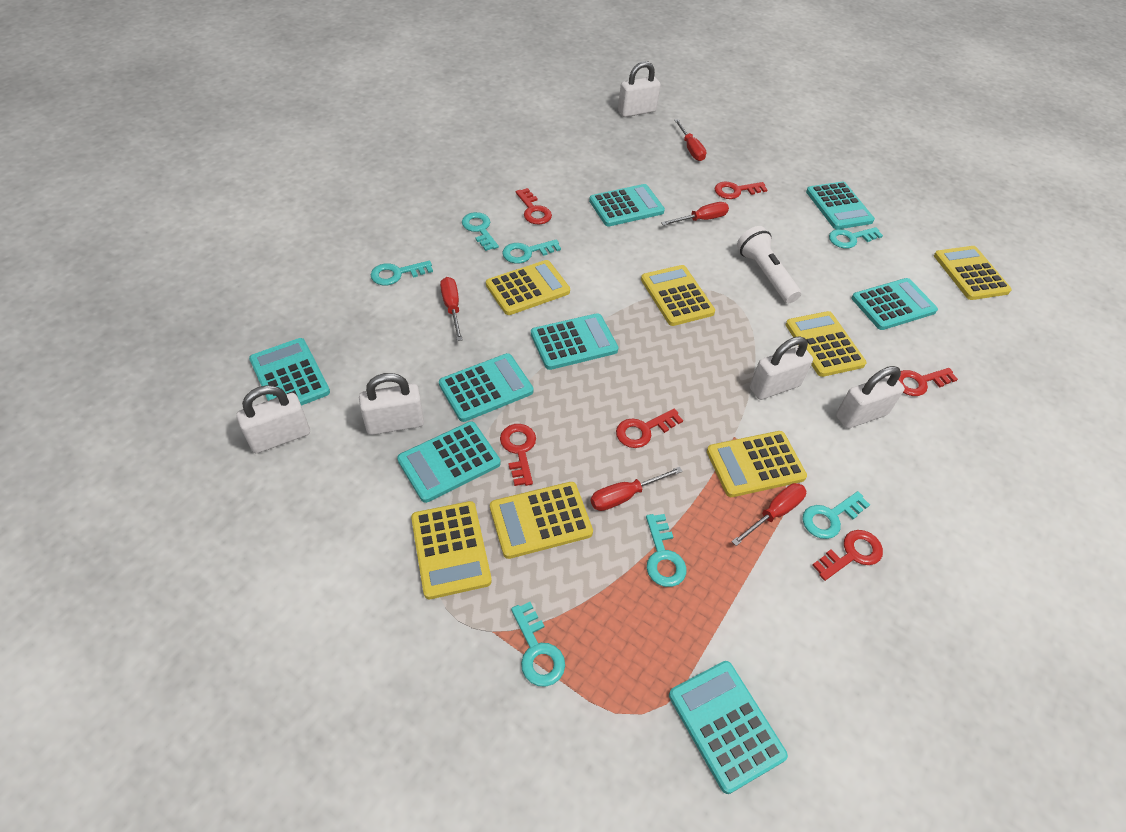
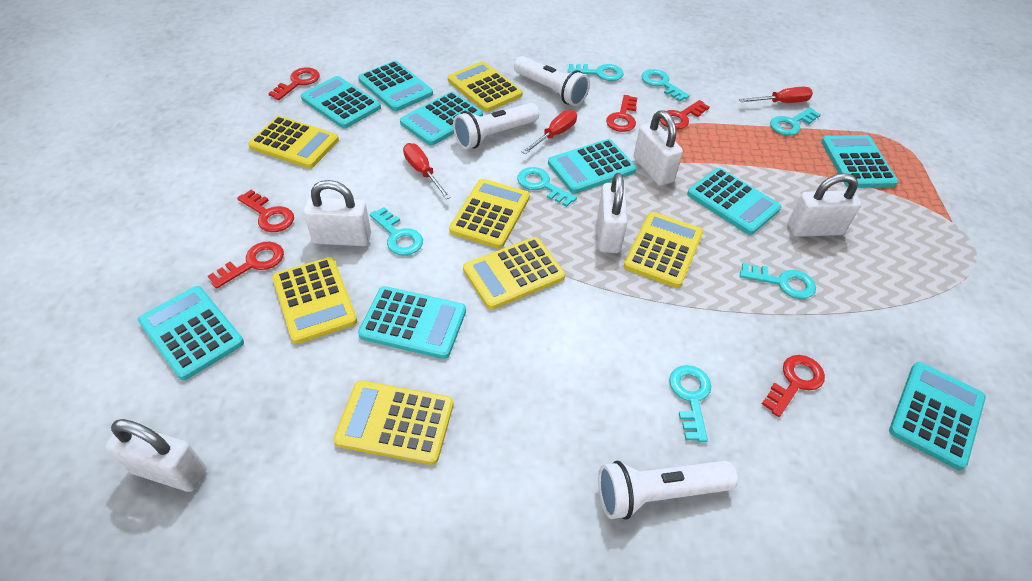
red screwdriver: [440,277,463,341] [591,467,683,511] [661,202,729,226] [674,119,706,161] [731,483,806,546] = 5 -> [403,143,451,199] [522,110,577,154] [739,87,813,103] = 3
turquoise calculator: [249,338,330,406] [397,421,500,503] [439,353,533,422] [531,313,618,370] [589,184,665,227] [669,661,788,794] [806,182,875,229] [852,278,938,330] = 8 -> [138,286,244,380] [301,76,381,128] [358,61,433,111] [358,286,466,359] [400,92,483,146] [548,139,636,194] [687,168,781,235] [821,135,898,188] [889,362,986,470] = 9
white flashlight: [737,226,801,303] = 1 -> [453,103,539,149] [514,56,590,106] [598,461,738,520] = 3

